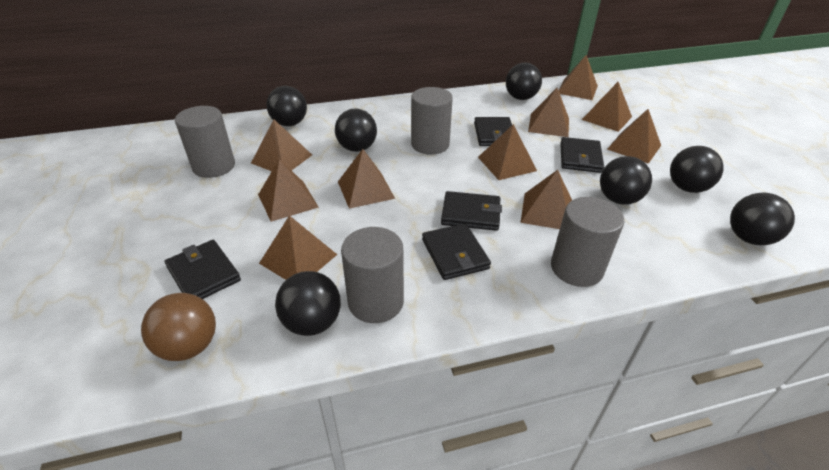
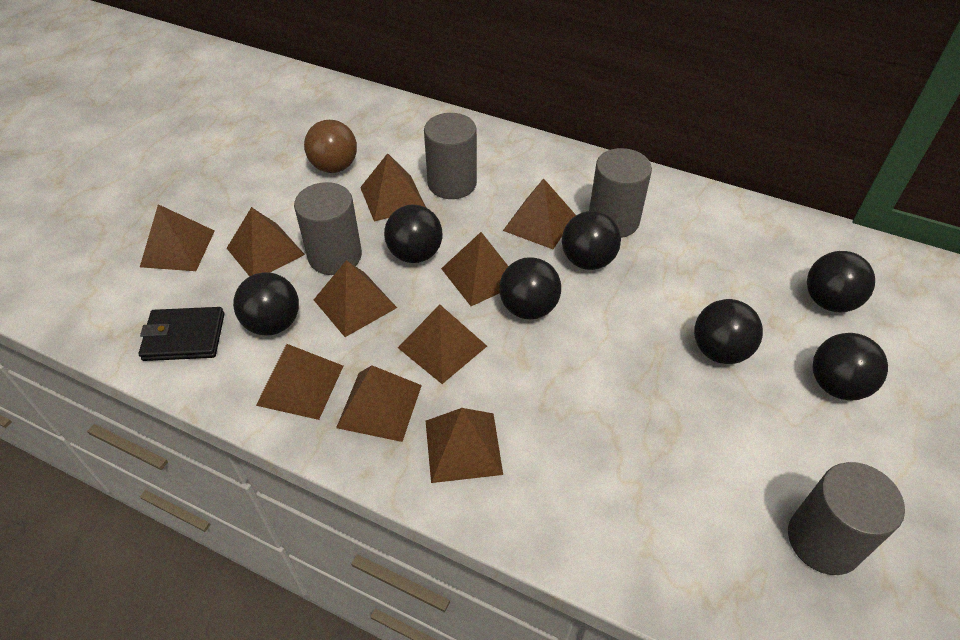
black wallet: [165,240,241,299] [422,223,491,280] [441,191,502,231] [474,117,512,146] [560,137,604,173] = 5 -> [139,307,224,361] = 1

